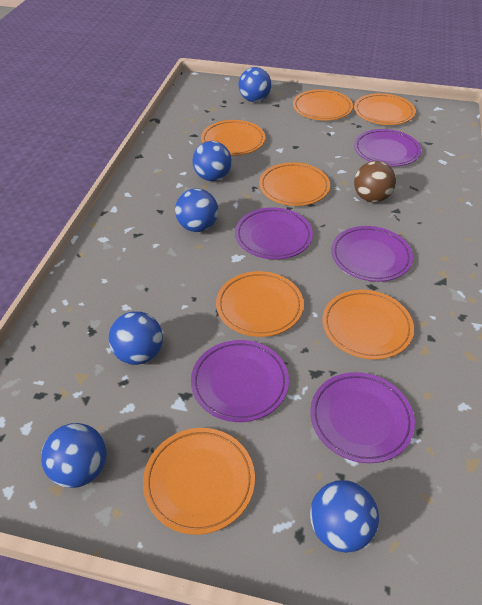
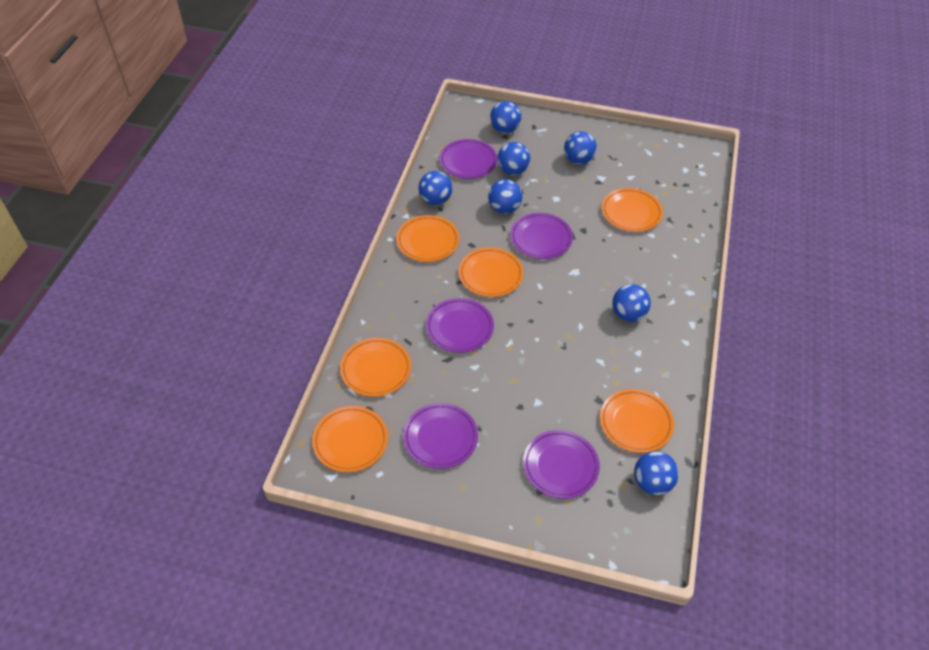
blue ball: [41,423,106,488] [109,311,163,365] [175,188,218,232] [192,141,232,181] [238,67,271,102] [310,480,379,553] = 6 -> [418,171,452,205] [488,179,522,214] [490,101,521,133] [497,142,530,175] [564,131,597,164] [612,284,651,322] [634,451,679,495] = 7
brown ball: [354,161,396,203] = 1 -> none = 0
orange plate: [143,428,255,535] [201,120,265,156] [216,271,304,337] [259,163,330,206] [293,89,353,121] [322,290,414,360] [354,93,416,125] = 7 -> [312,406,388,472] [340,338,411,397] [396,215,459,262] [459,247,524,297] [600,389,674,453] [602,188,663,232] = 6

